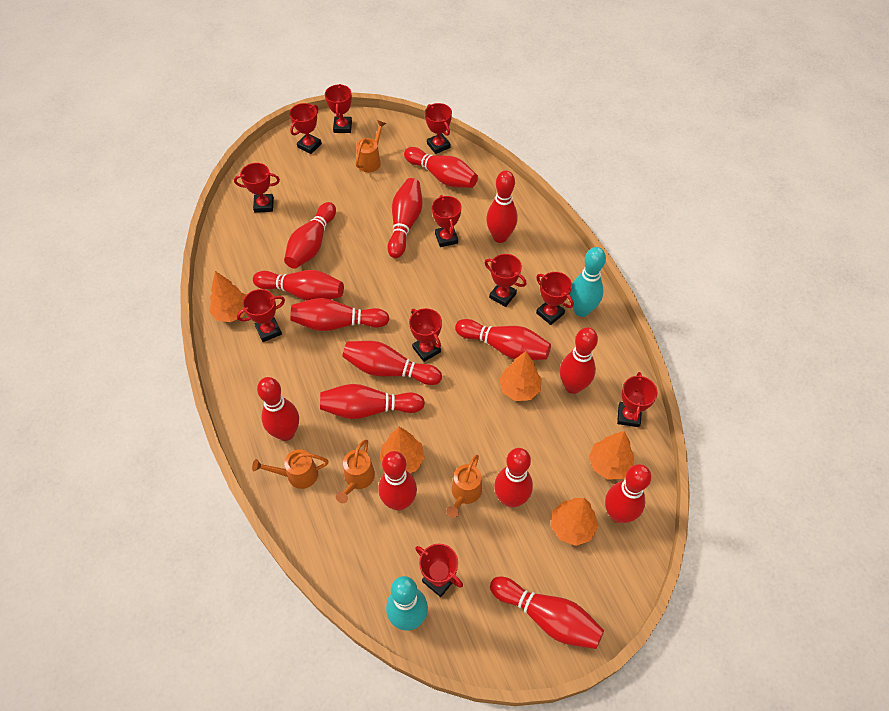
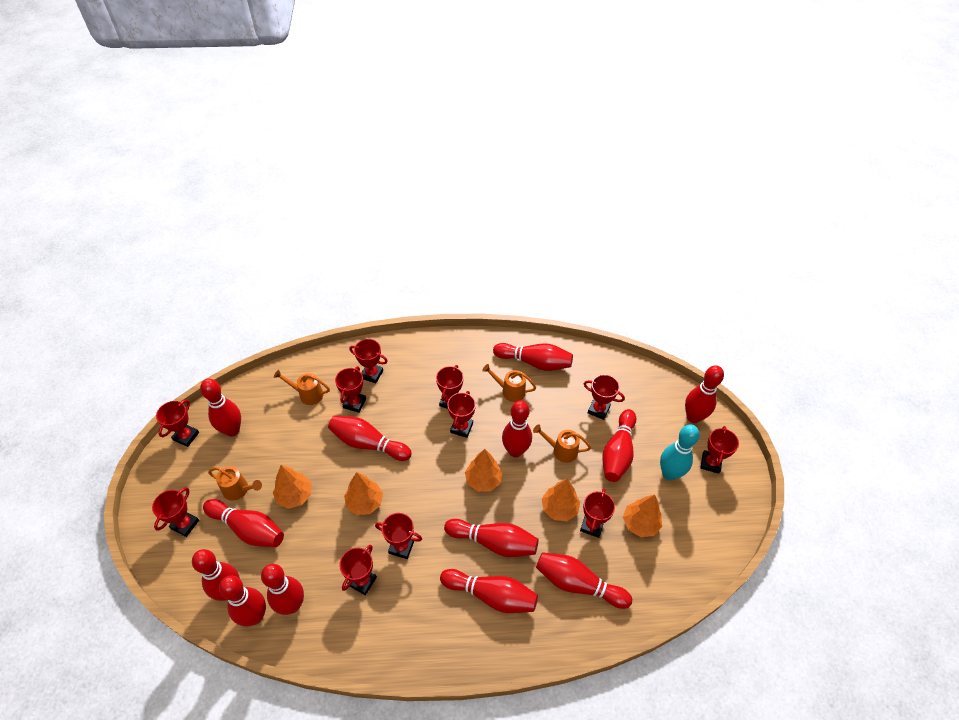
red bowling pin: [253,270,344,301] [257,377,299,441] [284,202,336,269] [290,298,389,331] [320,384,425,419] [343,341,442,385] [379,451,417,511] [387,178,422,258] [404,147,478,188] [455,319,551,360] [486,171,518,243] [490,577,604,649] [494,448,533,508] [560,327,598,394] [605,464,651,523] = 15 -> [192,549,240,601] [200,379,241,437] [203,499,284,547] [219,576,266,626] [261,564,304,615] [328,415,412,461] [440,569,538,613] [444,519,538,557] [493,343,573,371] [502,400,532,457] [536,552,632,609] [602,409,636,482] [685,365,724,423] = 13
turquoise bowling pin: [386,576,428,631] [570,247,606,317] = 2 -> [660,425,700,480] = 1

